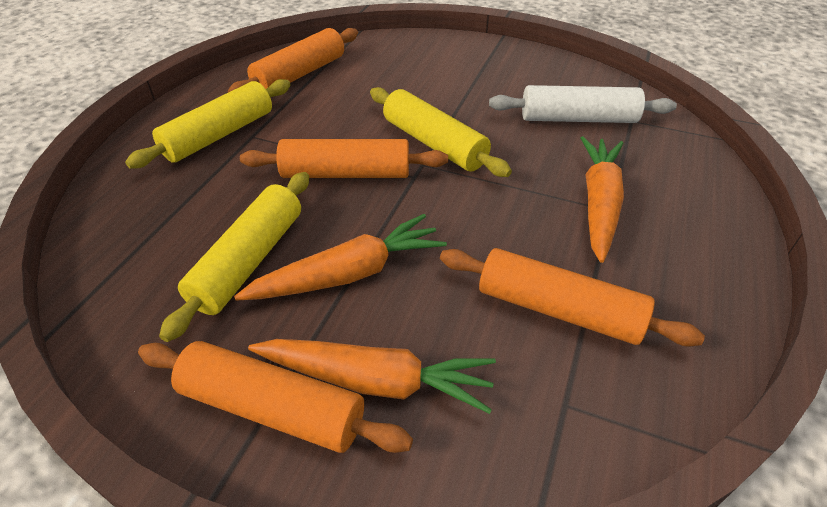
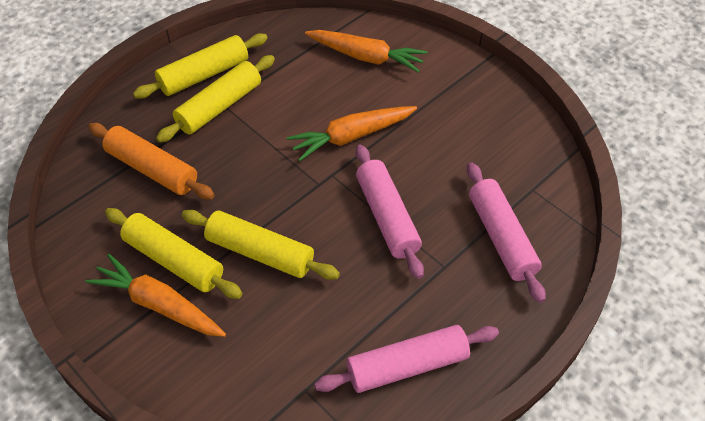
orange rolling pin: [138,341,413,453] [228,28,358,92] [240,139,448,178] [440,248,705,347] = 4 -> [88,123,214,199] = 1
pink rolling pin: none = 0 -> [314,325,499,393] [356,144,424,279] [467,162,546,303] = 3
white rolling pin: [489,85,677,123] = 1 -> none = 0
yellow rolling pin: [125,79,291,168] [159,172,309,342] [370,87,512,177] = 3 -> [105,208,242,299] [133,33,268,99] [156,55,275,143] [182,210,340,280] = 4

